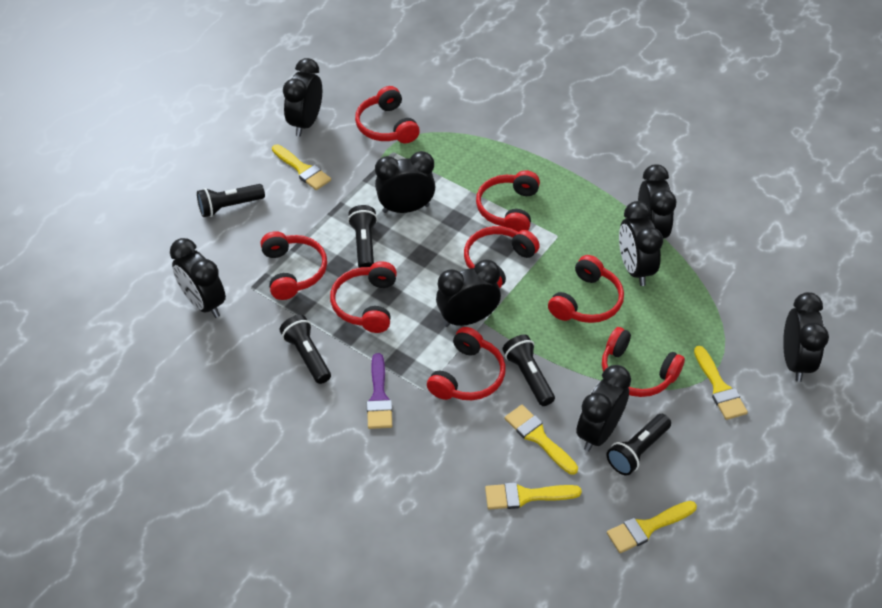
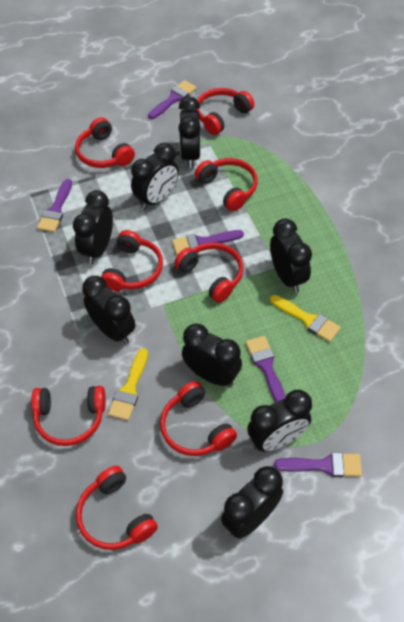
black flashlight: [197,184,265,217] [280,315,331,384] [348,205,378,268] [502,335,555,406] [606,414,671,475] = 5 -> none = 0
purple brush: [367,353,392,429] = 1 -> [37,179,72,232] [148,80,197,119] [172,230,244,255] [246,336,286,402] [274,453,362,477] = 5
yellow brush: [272,145,331,190] [485,482,582,510] [504,405,578,475] [607,501,697,553] [694,346,748,420] = 5 -> [108,348,148,421] [270,295,341,342] = 2

